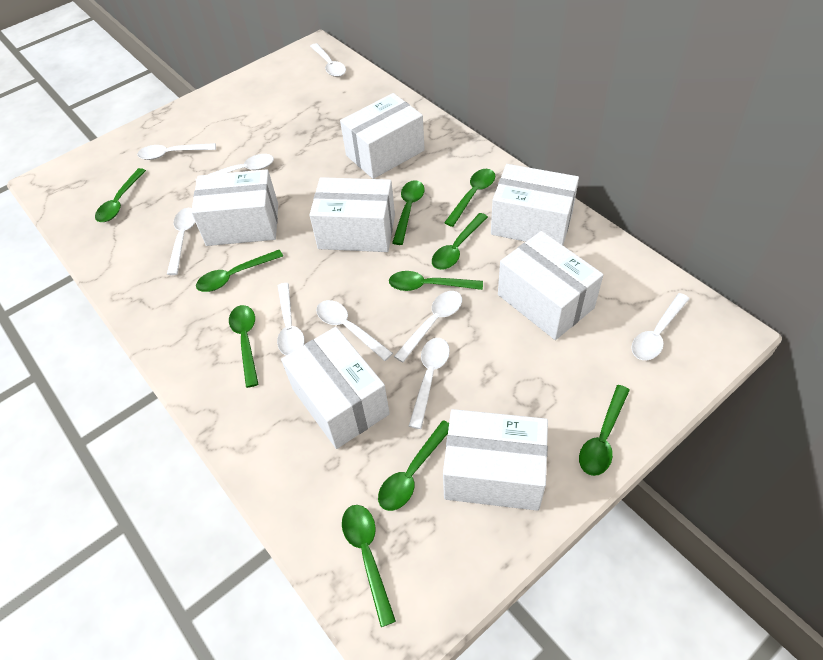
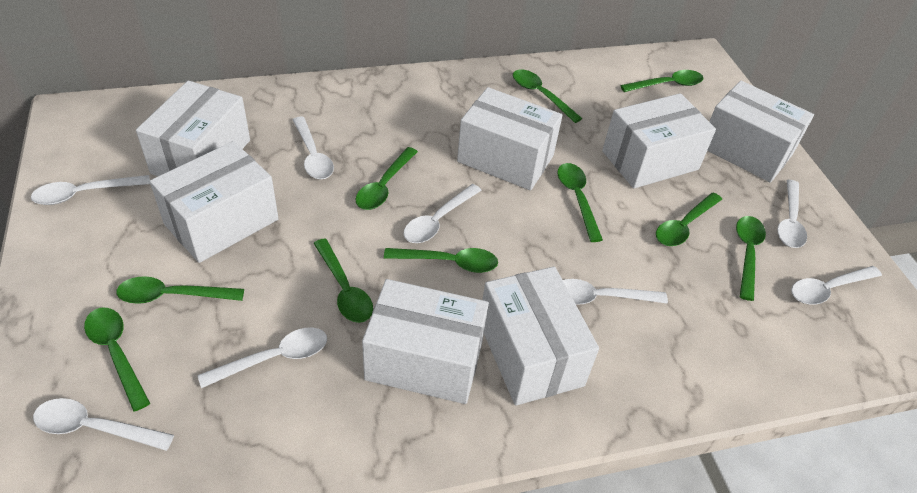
white spoon: [137,143,216,160] [167,208,195,275] [196,154,274,182] [277,283,304,355] [310,43,346,77] [316,300,393,361] [394,291,462,362] [409,338,450,429] [631,293,689,360] = 9 -> [31,175,150,205] [33,398,174,451] [197,327,327,388] [293,117,334,179] [403,184,482,243] [563,279,668,305] [777,180,807,248] [791,266,882,305] = 8

